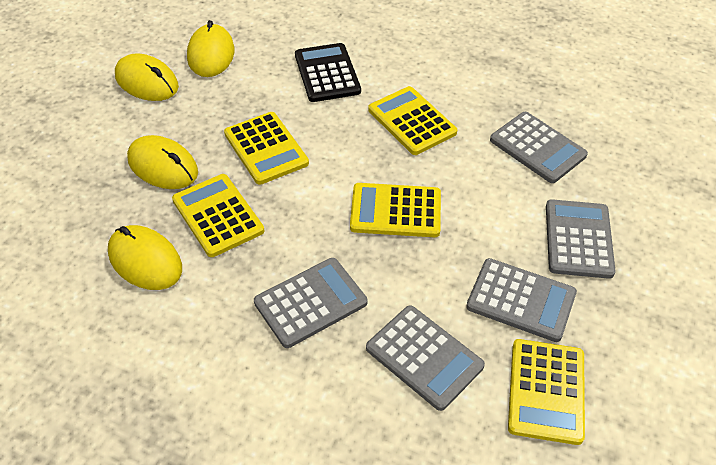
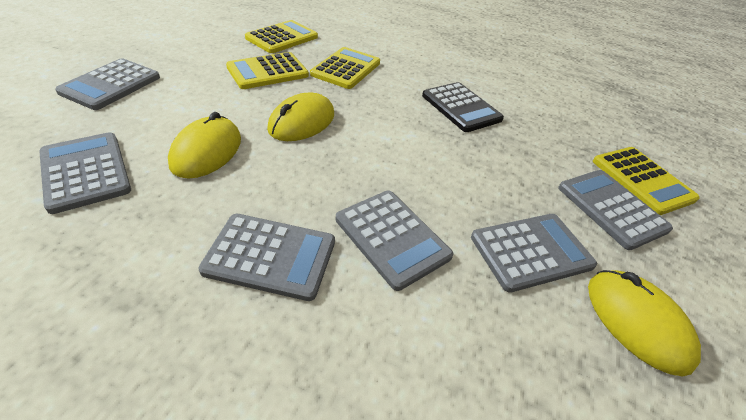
grey calculator: [254,258,368,348] [366,305,485,411] [466,258,577,342] [490,112,588,183] [546,199,616,279] = 5 -> [39,132,131,214] [55,58,160,110] [198,214,335,301] [336,190,453,291] [471,214,597,293] [558,170,673,250] = 6
yellow calculator: [172,174,264,257] [224,112,309,185] [350,183,441,237] [368,86,457,155] [508,339,585,445] = 5 -> [226,52,309,89] [245,20,318,53] [310,47,380,89] [593,147,700,215] = 4
yellow mouse: [108,225,182,290] [115,54,179,101] [127,135,198,189] [187,20,234,77] = 4 -> [168,112,241,179] [267,93,334,141] [588,270,701,376] = 3

